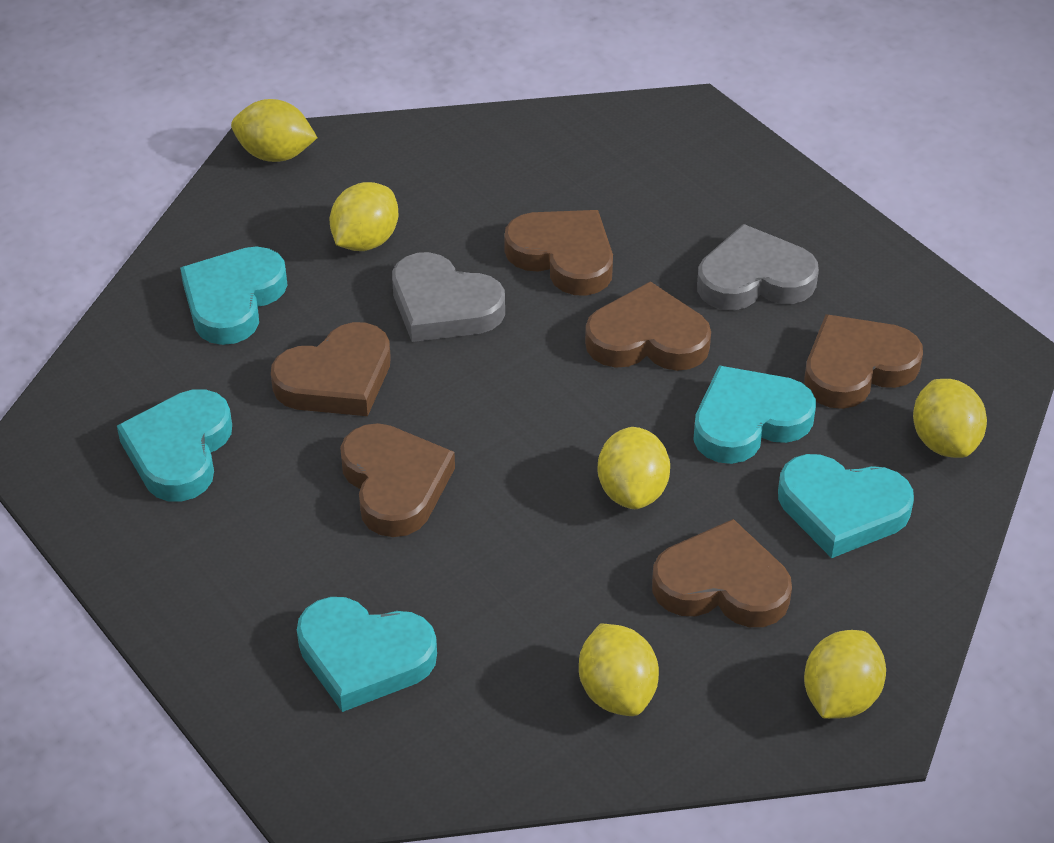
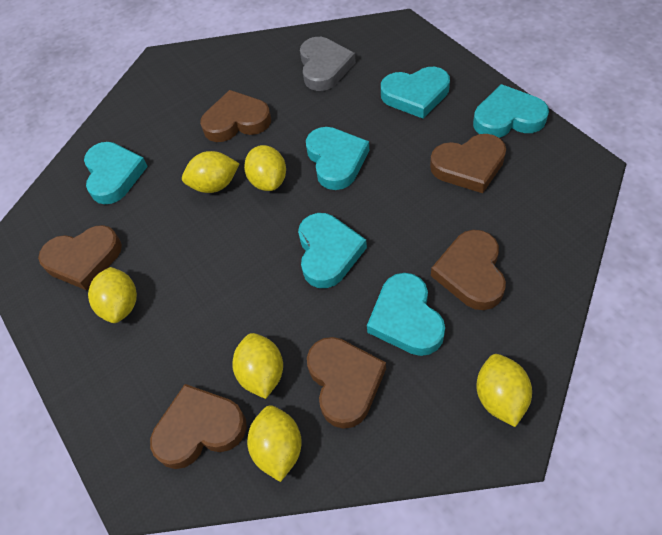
grey heart: [392,252,505,342] [697,224,819,310] = 2 -> [300,37,356,91] = 1
turquoise heart: [117,389,232,502] [180,246,287,345] [297,597,437,712] [693,365,816,464] [778,454,914,558] = 5 -> [84,142,148,204] [298,213,367,288] [306,127,369,190] [367,273,445,356] [381,67,450,118] [473,84,549,138] = 6

